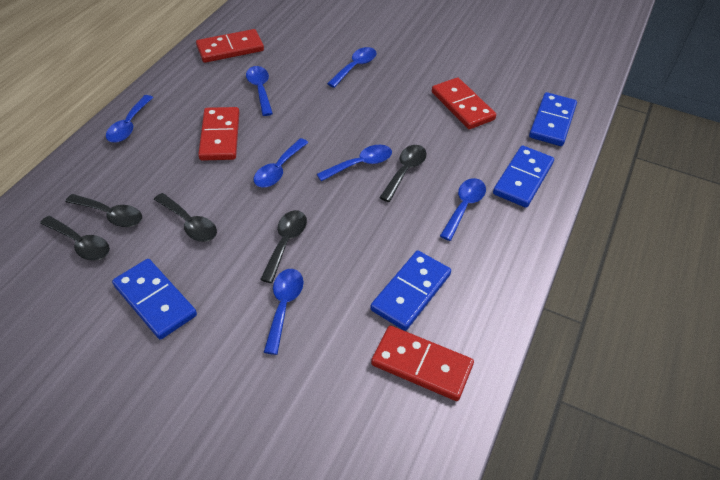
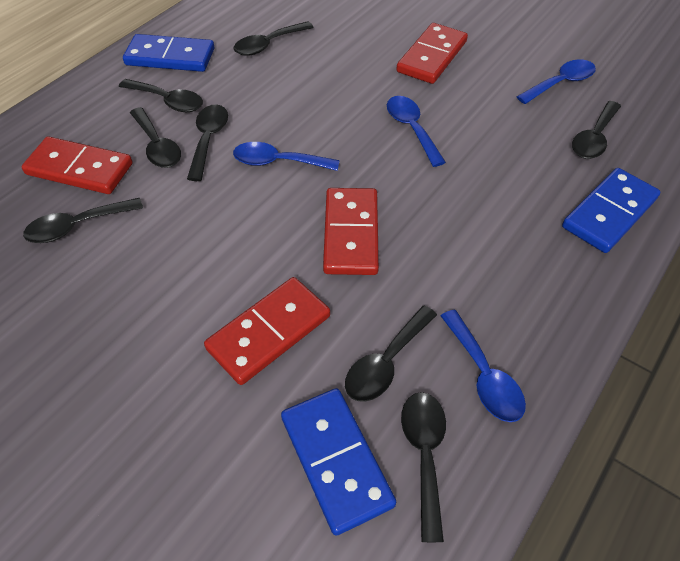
black spoon: [40,216,110,260] [65,194,142,227] [154,193,217,242] [260,210,307,283] [379,145,427,202] = 5 -> [23,198,143,243] [119,79,203,112] [130,107,181,168] [187,104,228,181] [233,21,314,56] [345,306,437,402] [401,392,446,542] [572,101,621,159] = 8
blue domino: [112,259,197,340] [370,251,451,331] [493,145,554,208] [529,92,577,146] = 4 -> [123,34,215,72] [281,388,396,535] [562,168,660,253] = 3
blue spoon: [106,95,153,143] [246,66,273,116] [254,138,309,187] [264,269,303,355] [317,145,392,181] [327,47,376,88] [440,178,486,241] = 7 -> [233,142,340,171] [387,96,446,167] [441,310,526,422] [517,59,596,104] = 4

